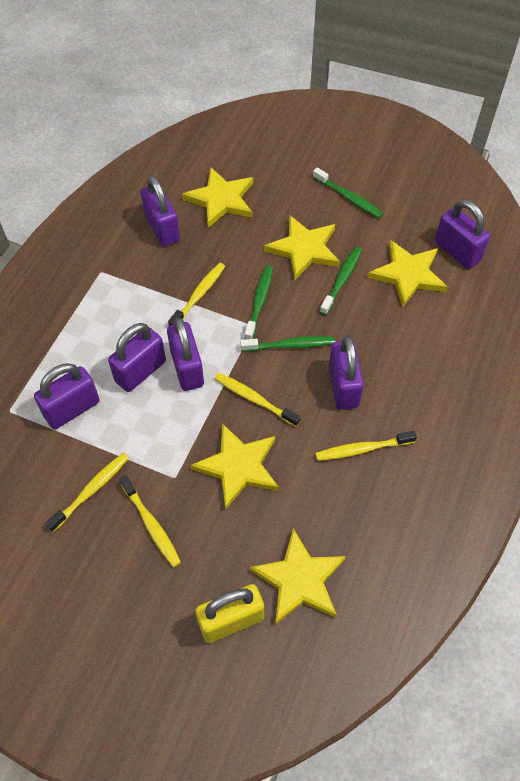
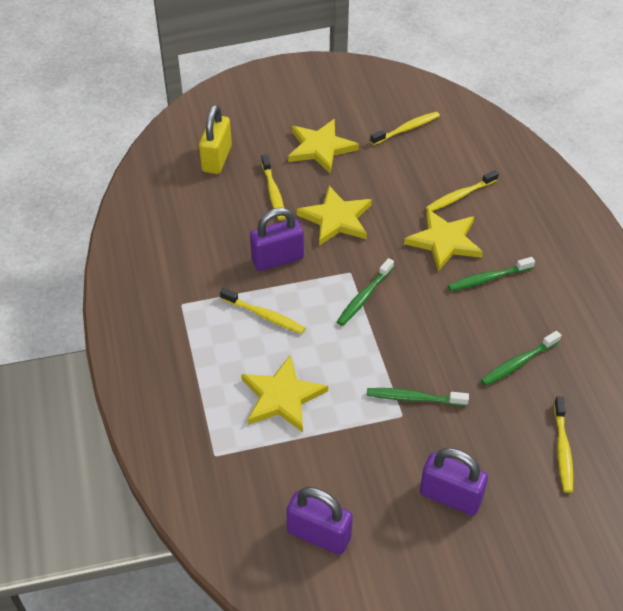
purple padlock: [34,363,100,429] [108,323,166,392] [141,175,180,247] [167,318,204,391] [329,336,364,410] [435,199,490,269] = 6 -> [250,208,304,271] [286,487,353,555] [420,448,488,516] = 3
yellow star: [182,167,253,228] [191,423,279,510] [250,529,346,625] [264,215,340,280] [367,240,448,308] = 5 -> [241,356,328,432] [288,119,359,173] [296,186,372,246] [404,209,483,271] = 4

